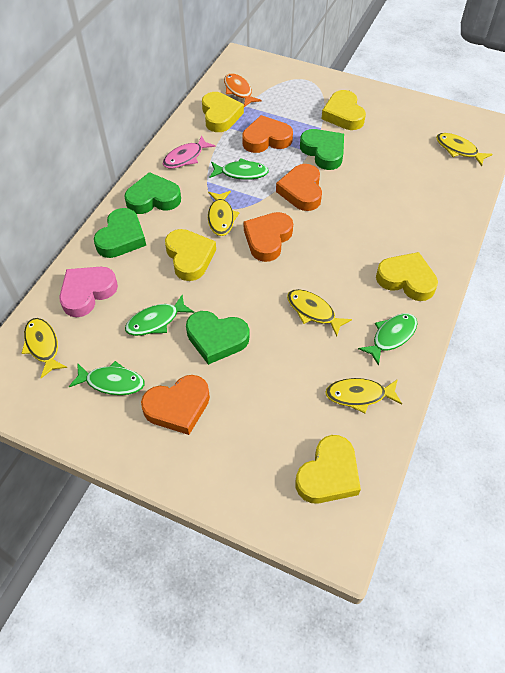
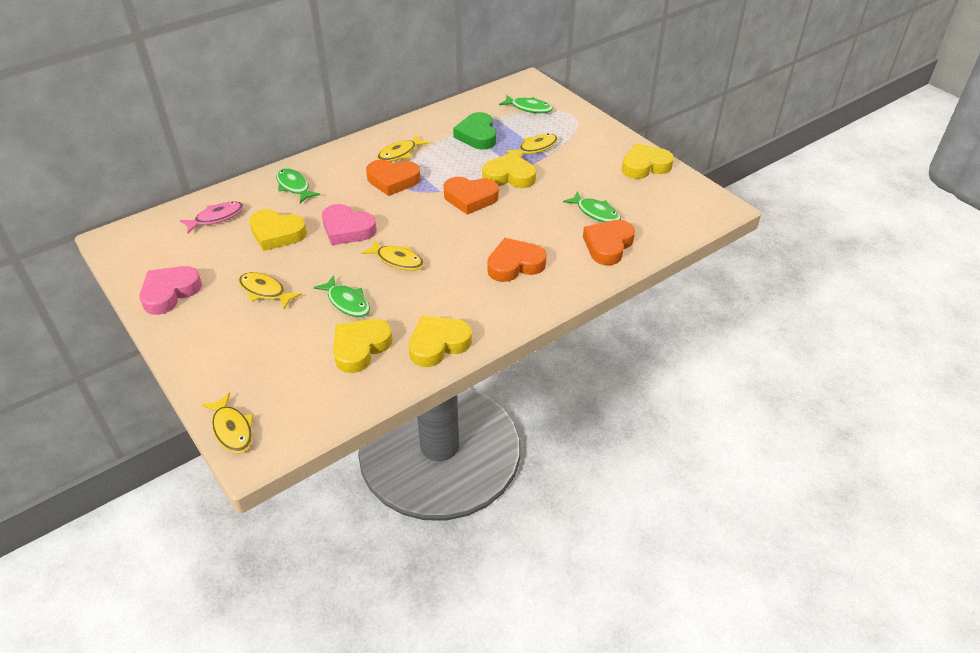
green heart: [94,208,146,258] [124,172,181,214] [186,311,249,365] [300,129,344,170] = 4 -> [453,112,496,149] = 1
orange fish: [224,73,262,107] = 1 -> none = 0
pink heart: [59,267,118,317] = 1 -> [139,266,202,315] [322,204,376,245] = 2

